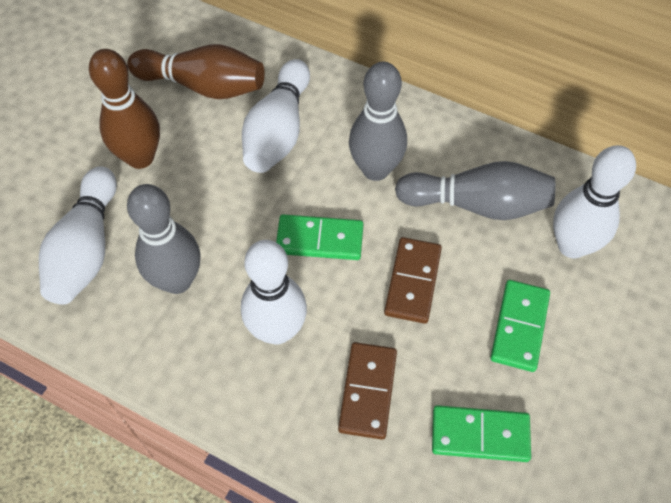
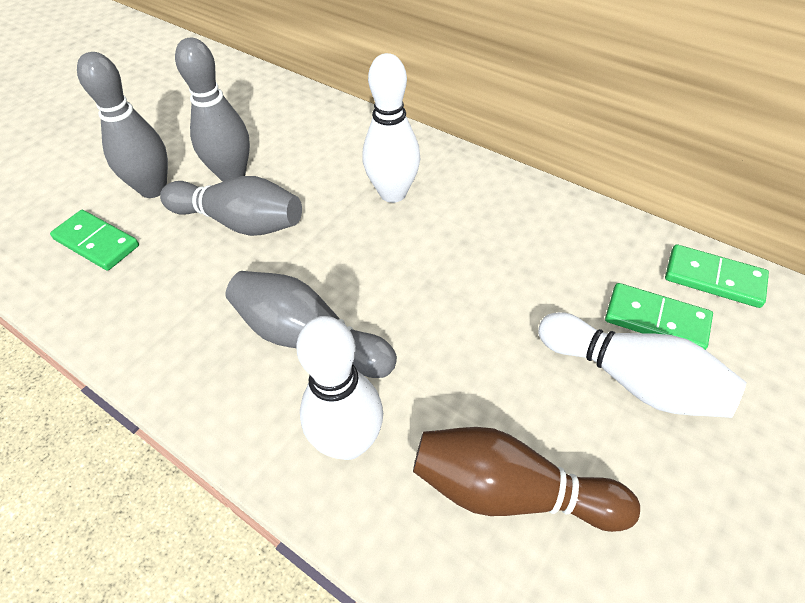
brown bowling pin: [89,49,160,169] [127,44,265,99] = 2 -> [413,427,640,532] = 1
brown domino: [338,342,397,440] [384,237,442,324] = 2 -> none = 0
grey bowling pin: [127,184,201,294] [349,62,407,181] [395,161,555,220] = 3 -> [77,52,168,198] [160,176,302,236] [175,38,250,182] [226,271,397,378] = 4
white bowling pin: [39,166,117,305] [241,240,307,344] [242,59,310,173] [553,145,636,259] = 4 -> [296,316,383,460] [363,53,420,203] [538,312,747,418] = 3

